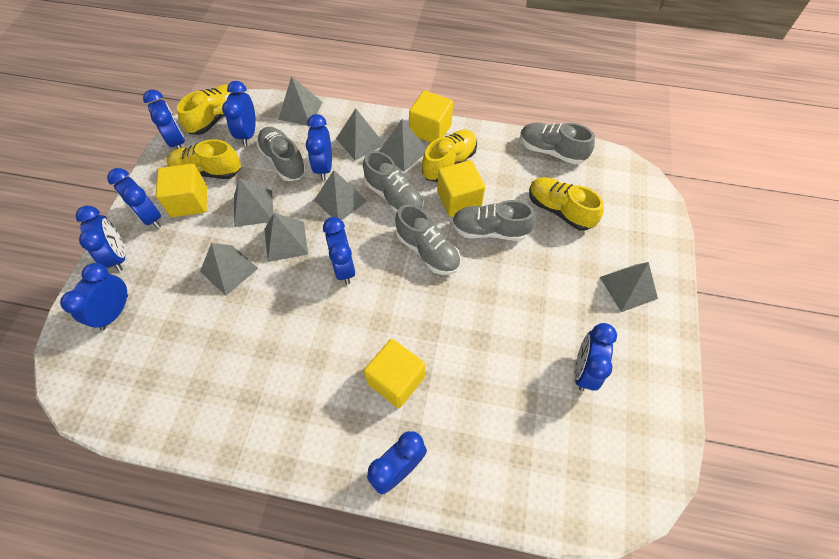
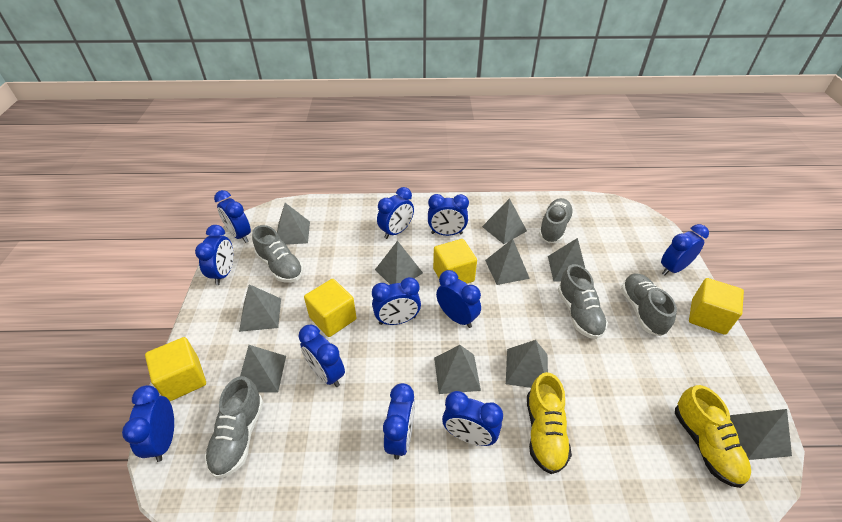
blue clock: [60,263,128,330] [76,206,125,272] [107,168,161,229] [143,89,185,149] [222,81,256,146] [306,114,332,180] [323,217,356,284] [367,431,427,494] [574,323,617,391] = 9 -> [122,385,174,462] [195,225,233,285] [214,190,251,243] [299,325,345,387] [372,277,421,325] [377,187,414,239] [383,383,415,460] [428,194,469,236] [436,270,481,328] [442,391,503,446] [661,224,709,275] = 11
grey pyramid: [200,243,258,296] [234,178,273,227] [265,213,308,262] [278,76,322,125] [314,170,367,220] [336,108,384,161] [379,119,427,171] [600,262,658,312] = 8 -> [239,284,281,332] [240,345,286,392] [277,203,310,245] [375,241,423,284] [434,345,481,394] [482,198,527,244] [485,239,530,285] [506,340,548,388] [548,238,585,281] [730,409,792,460] = 10
yellow shoe: [167,139,241,179] [177,84,233,135] [422,130,477,182] [529,177,604,231] = 4 -> [527,372,572,474] [675,385,751,488] = 2

